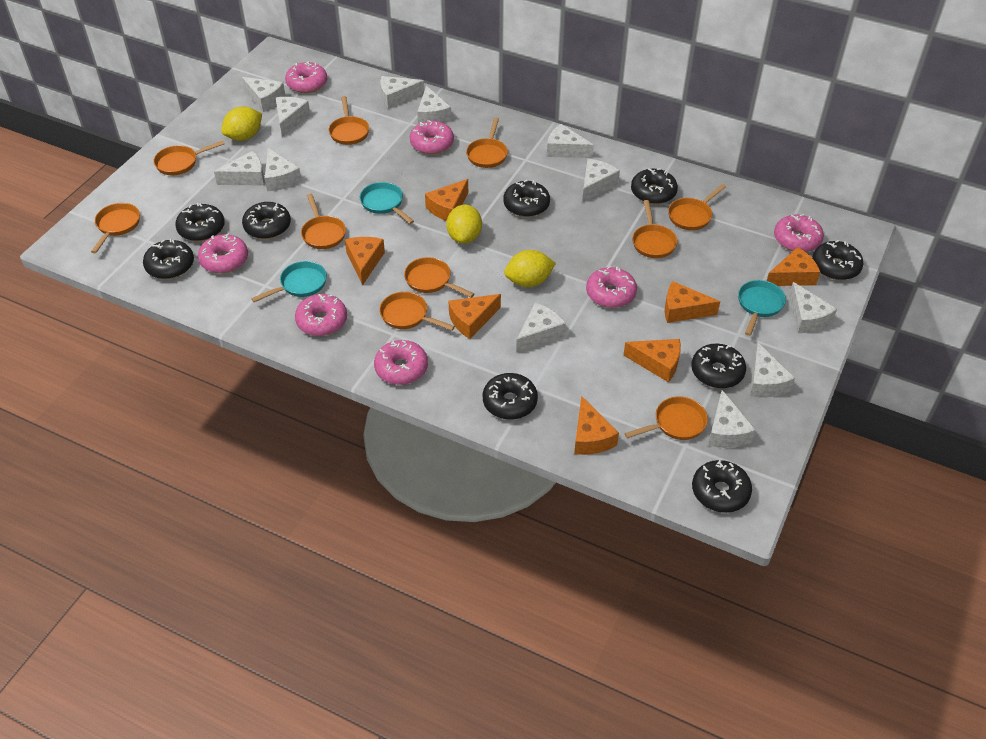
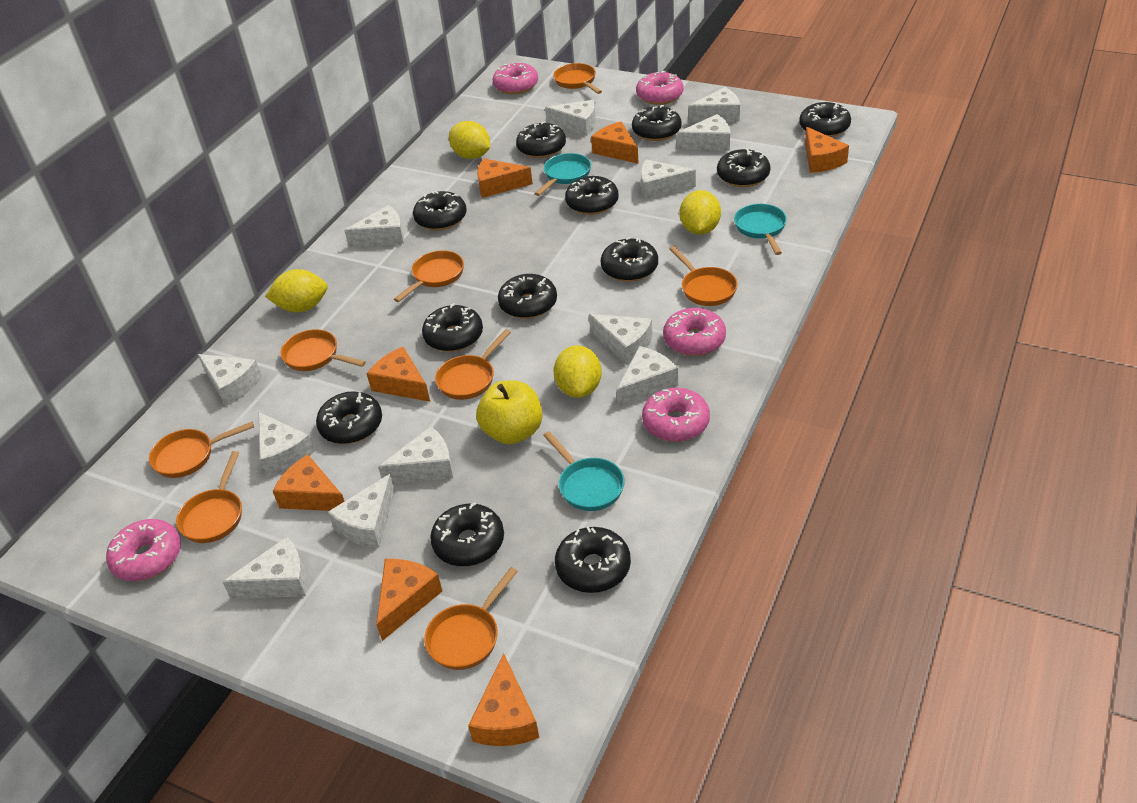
black donut: [143,239,194,279] [175,203,225,241] [242,202,291,239] [483,373,538,420] [503,180,550,217] [631,168,678,204] [691,344,746,389] [692,460,752,513] [812,240,864,280] = 9 -> [316,391,382,444] [413,191,466,230] [422,303,483,352] [430,503,504,566] [498,274,557,319] [516,121,566,158] [555,526,631,593] [565,176,619,215] [601,237,658,282] [632,105,682,141] [717,148,770,187] [799,102,851,137] = 12
orange pan: [91,203,140,253] [154,141,225,175] [301,194,346,249] [329,96,369,145] [379,292,455,331] [404,257,474,298] [466,117,508,168] [624,396,708,440] [632,200,678,258] [668,184,726,230] = 10 -> [149,422,254,478] [176,451,242,543] [280,329,366,371] [394,250,464,302] [424,567,518,670] [435,329,511,400] [553,63,602,94] [669,246,738,306] = 8
pink donut: [198,234,248,273] [285,61,327,93] [295,294,347,336] [374,340,428,385] [410,120,454,154] [586,266,637,308] [774,214,824,252] = 7 -> [106,519,181,581] [492,63,538,94] [636,71,684,105] [642,388,710,442] [663,308,726,356] = 5
yellow apple: none = 0 -> [476,381,543,445] = 1
yellow lemon: [221,106,262,141] [446,205,482,244] [504,250,556,287] = 3 -> [265,269,328,313] [449,121,490,159] [553,345,602,398] [679,190,721,235] = 4

